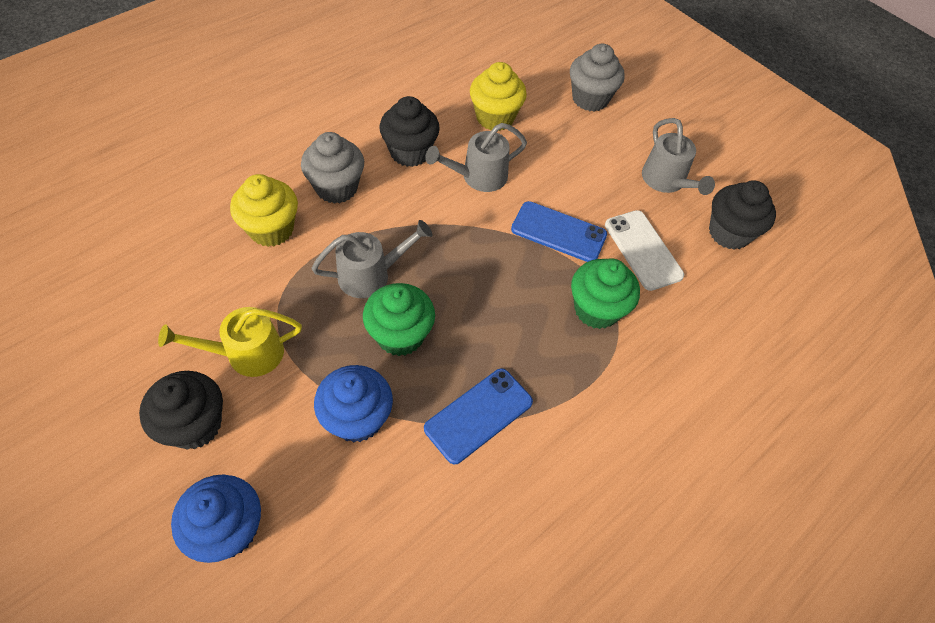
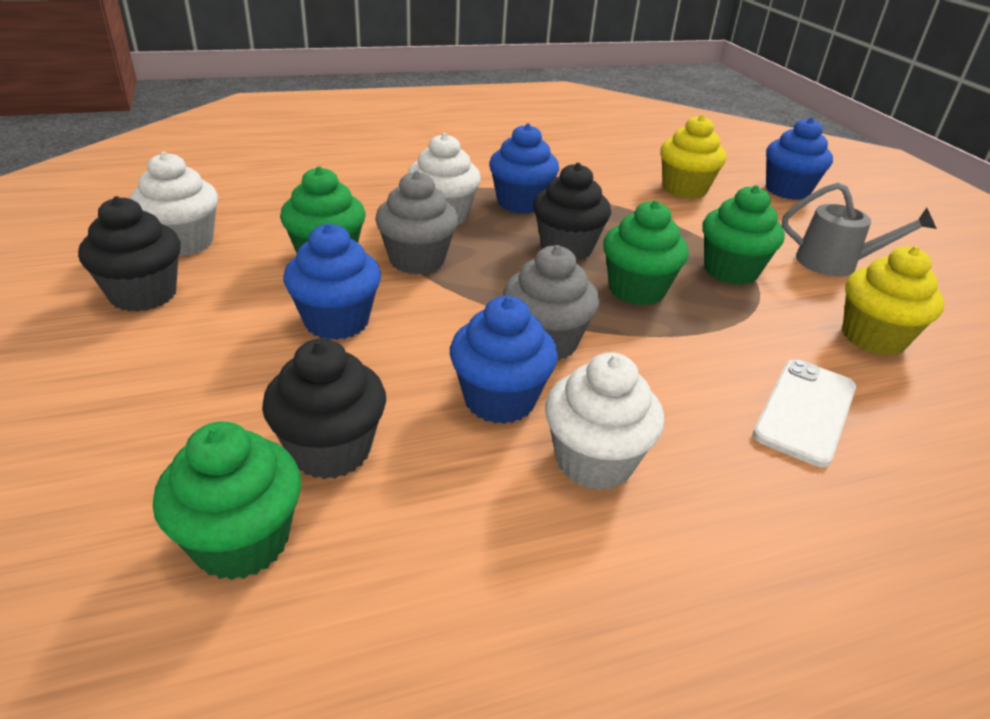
blue cupcake: [171,475,261,563] [314,365,393,443] = 2 -> [284,223,381,340] [450,296,558,424] [489,123,559,214] [766,117,833,200] = 4
blue phone: [424,368,533,464] [511,201,607,262] = 2 -> none = 0
green cupcake: [363,283,435,356] [571,258,640,329] = 2 -> [153,421,301,580] [280,166,365,253] [603,200,689,305] [703,185,785,285] = 4
grey watering can: [312,220,432,298] [425,123,527,192] [642,118,715,195] = 3 -> [782,182,937,277] = 1
white cupcake: none = 0 -> [130,152,218,256] [407,133,481,225] [545,352,664,490] = 3
yellow watering can: [158,307,302,377] = 1 -> none = 0

